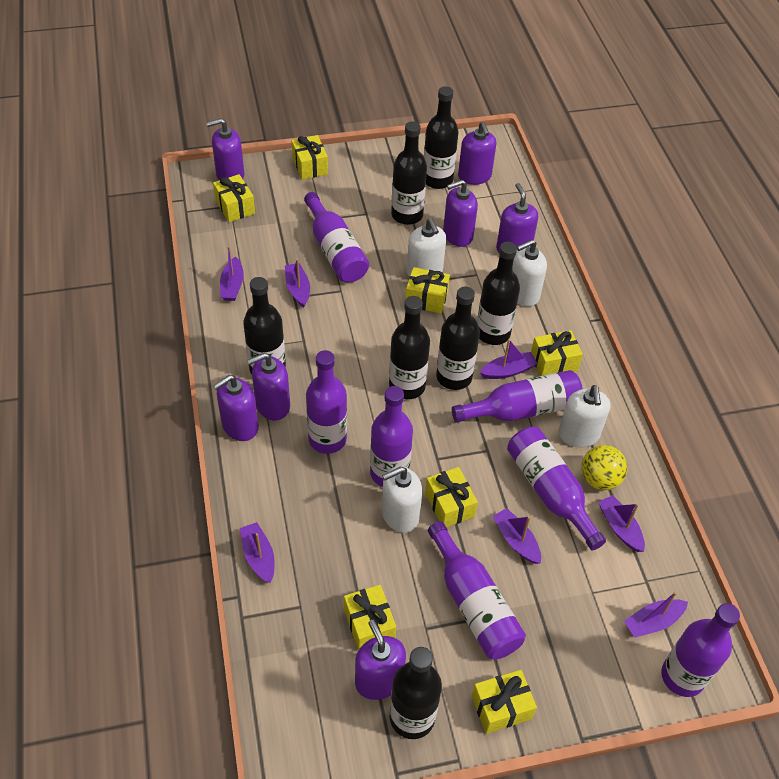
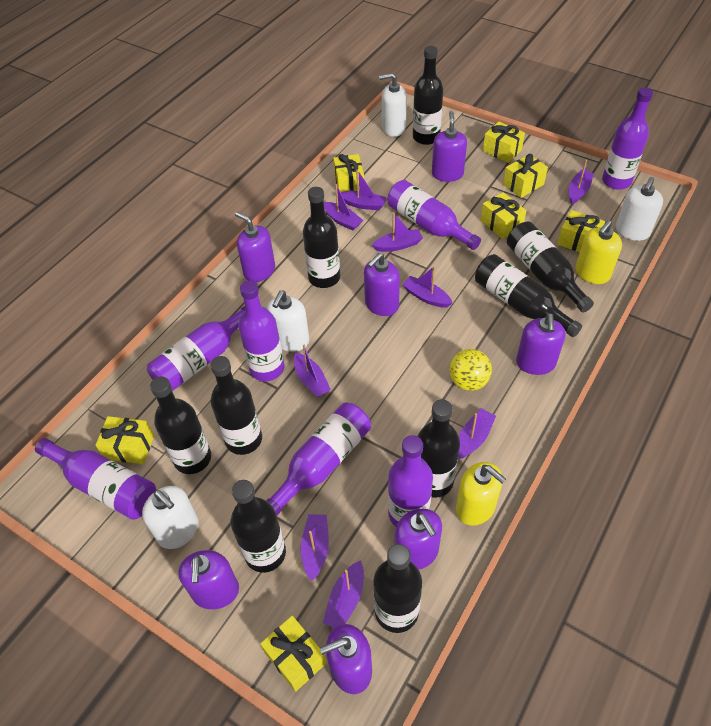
black bottle: [243,277,286,374] [389,296,430,399] [390,647,442,739] [391,121,427,225] [424,86,459,189] [436,286,480,390] [477,242,520,345] = 7 -> [150,377,211,474] [210,356,262,455] [230,480,286,573] [303,187,340,288] [373,544,422,633] [413,46,443,145] [418,399,460,498] [475,254,582,337] [507,222,594,312] = 9
purple boat: [220,246,244,301] [240,522,275,583] [285,259,310,308] [480,339,538,379] [493,508,541,564] [598,495,645,552] [624,592,688,638] = 7 -> [294,345,331,397] [301,514,329,581] [323,560,364,628] [324,184,363,231] [341,170,387,210] [372,213,423,252] [402,266,453,308] [458,408,496,459] [569,159,594,204] = 9
yellow soap dispenser: none = 0 -> [456,462,506,526] [575,220,622,284] = 2

